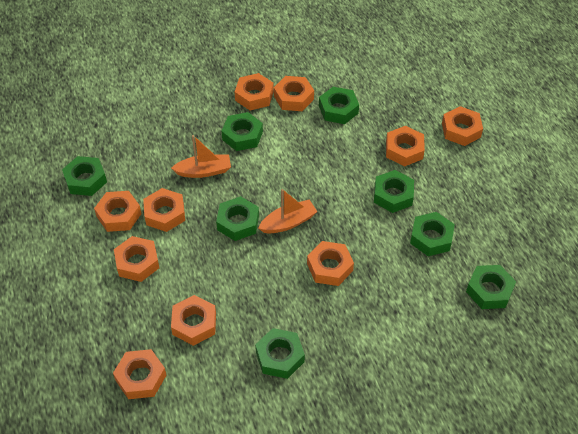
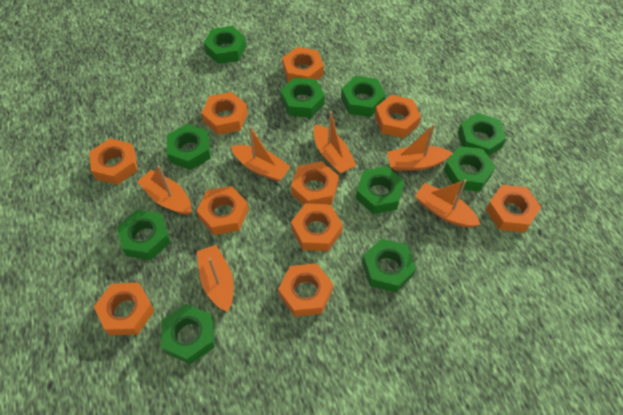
green nut: [62,156,107,196] [216,196,259,241] [222,112,263,151] [255,328,305,379] [319,87,359,124] [374,170,414,213] [410,212,455,256] [466,265,516,309] = 8 -> [117,210,170,260] [161,304,215,364] [167,124,211,170] [204,26,246,64] [280,77,325,118] [341,76,386,117] [356,166,405,214] [362,239,416,293] [444,146,496,192] [458,113,507,157] = 10
orange boat: [171,135,231,178] [258,189,318,233] = 2 -> [137,166,192,215] [197,245,234,312] [231,126,291,181] [314,111,356,174] [387,124,452,171] [415,179,481,227] = 6

